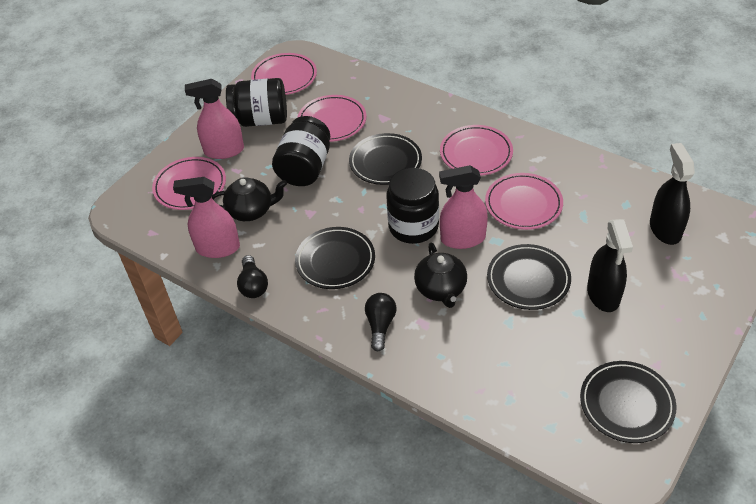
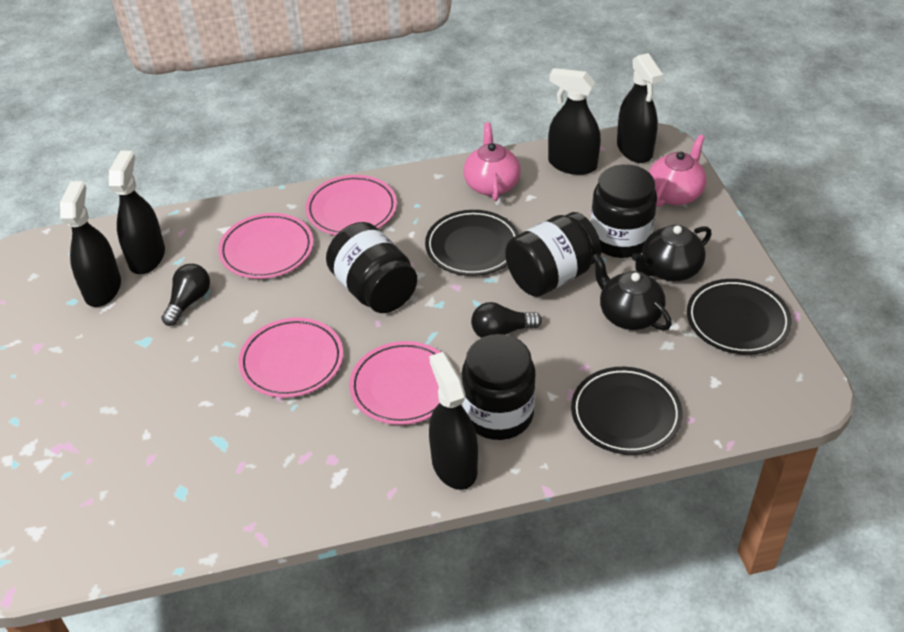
black jar: [226,78,287,127] [272,116,330,186] [386,168,439,244] = 3 -> [326,222,417,313] [462,334,536,440] [505,212,602,297] [590,164,657,258] = 4
black plate: [295,227,375,289] [349,133,422,185] [487,244,571,310] [580,361,676,443] = 4 -> [425,210,519,276] [571,367,683,455] [687,279,792,355] = 3
black spray bottle: [587,219,633,312] [650,143,695,245] = 2 -> [60,181,121,307] [109,151,165,274] [429,352,478,490] [548,68,601,175] [617,53,663,163] = 5
pink plate: [152,157,226,210] [251,53,317,95] [297,95,366,142] [440,125,513,176] [485,173,563,230] = 5 -> [218,213,313,279] [238,318,343,398] [305,175,397,235] [349,341,441,425] = 4
pink spray bottle: [173,177,240,258] [185,79,244,159] [439,165,488,249] = 3 -> none = 0
pink teapot: none = 0 -> [463,122,521,201] [649,134,707,207] = 2

